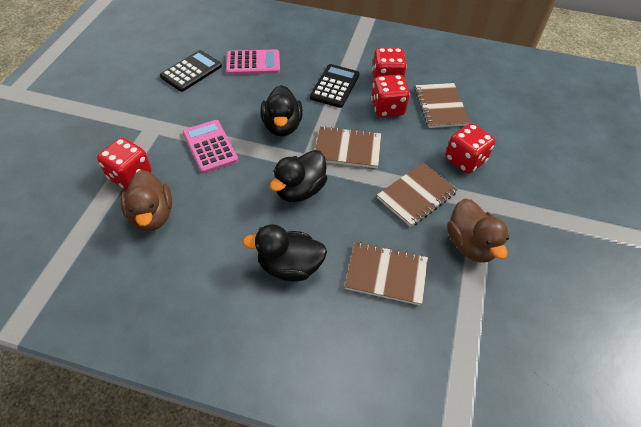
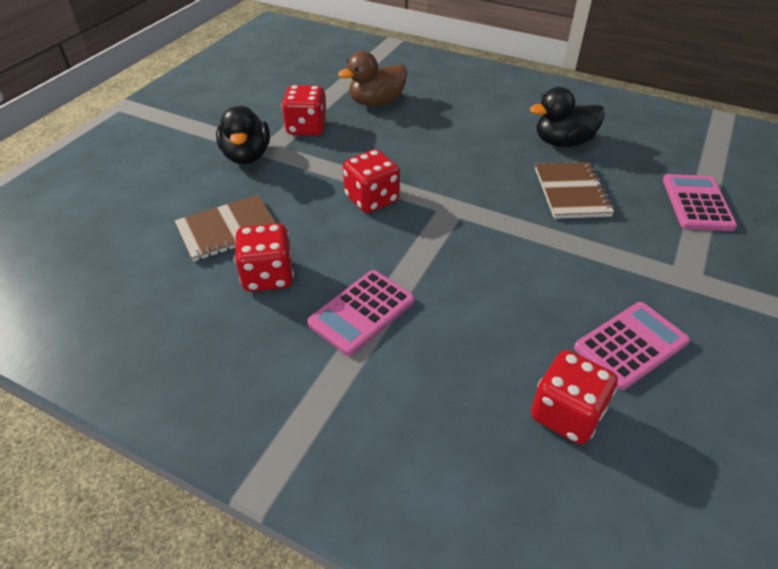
black calculator: [160,50,222,92] [310,64,360,108] = 2 -> none = 0
black duck: [243,224,327,282] [260,85,303,137] [270,150,328,202] = 3 -> [216,106,270,164] [530,87,605,147] = 2
brown duck: [121,170,172,232] [447,199,509,263] = 2 -> [338,51,407,107] = 1
brown notebook: [315,126,381,168] [344,242,428,306] [377,162,458,227] [415,83,470,128] = 4 -> [175,195,276,262] [535,162,614,219] = 2
pink calculator: [183,120,238,173] [226,49,280,75] = 2 -> [307,270,415,356] [574,302,690,390] [663,174,737,231] = 3

